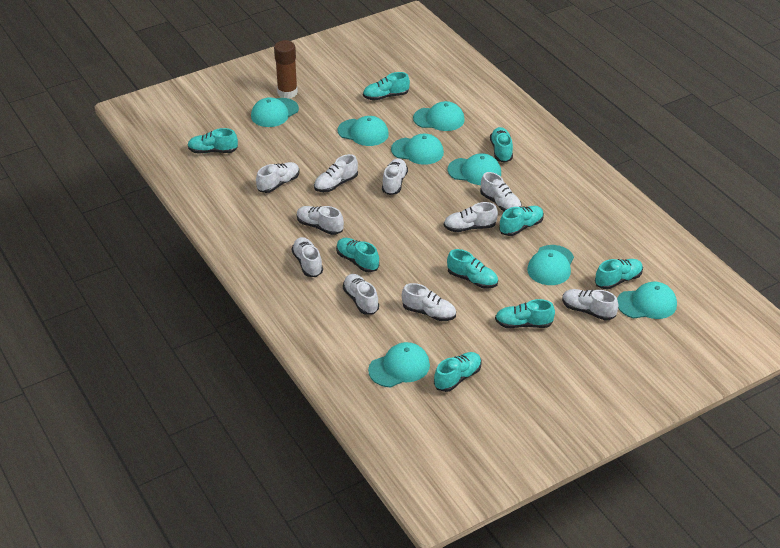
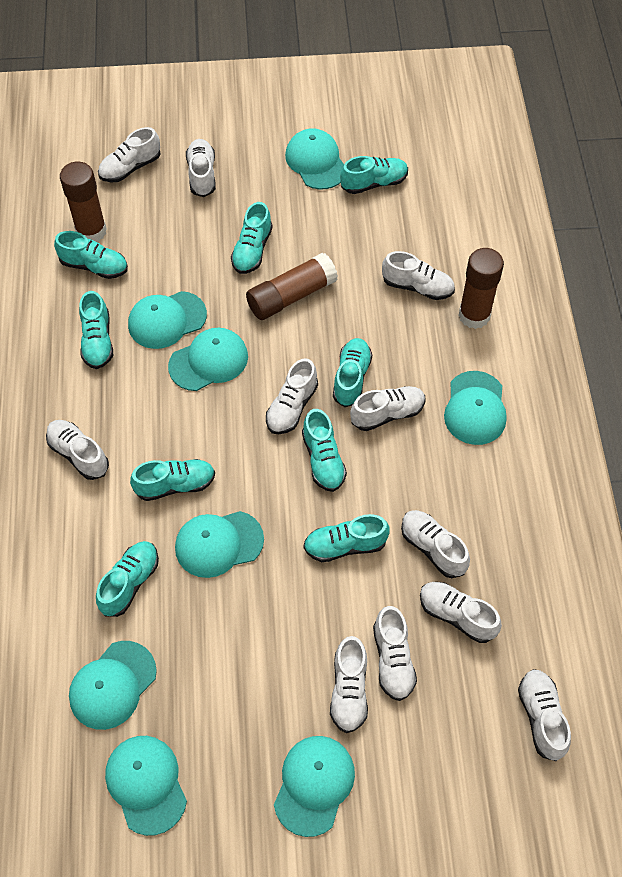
brown glue stick: [274,40,298,99] = 1 -> [60,161,107,242] [246,253,338,320] [458,248,504,329] = 3
white shoe: [256,162,300,193] [291,237,323,277] [297,206,344,235] [314,154,358,192] [343,274,379,315] [382,158,408,195] [402,283,456,321] [444,202,498,232] [480,172,522,211] [562,289,618,321] = 10 -> [46,420,109,480] [98,127,161,182] [186,139,216,197] [266,358,318,434] [330,636,368,733] [350,386,425,431] [373,606,417,701] [382,251,455,300] [401,510,470,578] [420,582,502,643] [518,669,571,761] = 11

